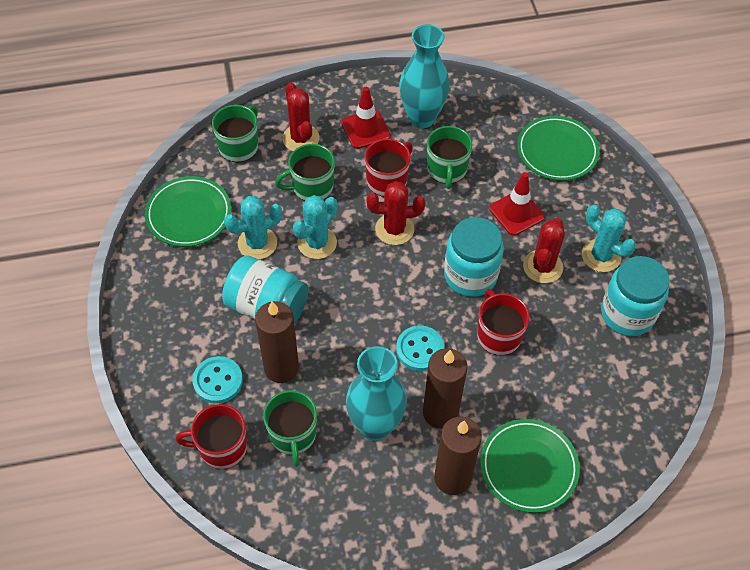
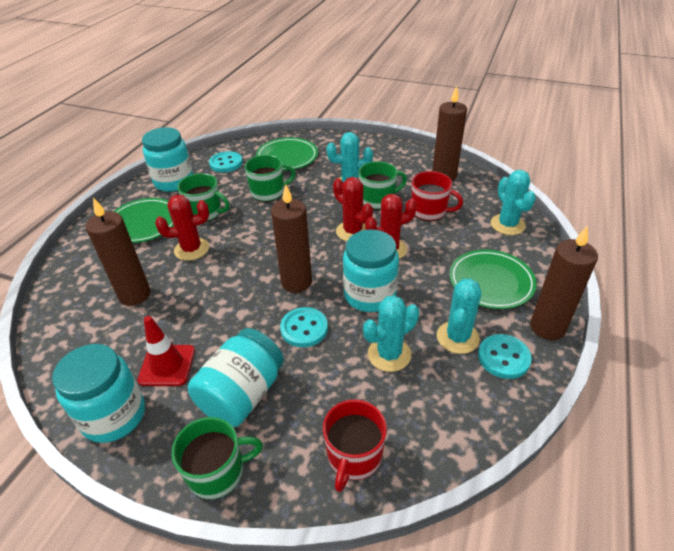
brown candle: [255,301,299,383] [423,348,467,429] [434,417,482,495] = 3 -> [86,197,150,306] [271,184,312,293] [432,85,467,181] [530,225,598,340] = 4
red mug: [176,404,247,469] [365,139,413,197] [477,289,530,356] = 3 -> [323,400,387,492] [411,171,463,221] = 2
red traffic cone: [341,87,391,149] [489,172,545,236] = 2 -> [137,316,195,386] = 1
turquoise button: [193,356,243,404] [396,325,445,371] = 2 -> [209,151,243,172] [280,307,328,347] [478,334,532,379] = 3
turquoise cactus: [224,196,282,259] [293,195,337,259] [582,205,636,272] = 3 -> [327,132,373,183] [363,295,419,372] [437,279,481,354] [491,170,536,235] = 4
turquoise jar: [222,256,309,325] [444,217,504,297] [601,256,669,336] = 3 -> [52,344,145,443] [142,127,193,192] [188,328,284,427] [343,229,399,312] = 4
turquoise vase: [346,346,407,441] [399,24,450,128] = 2 -> none = 0

